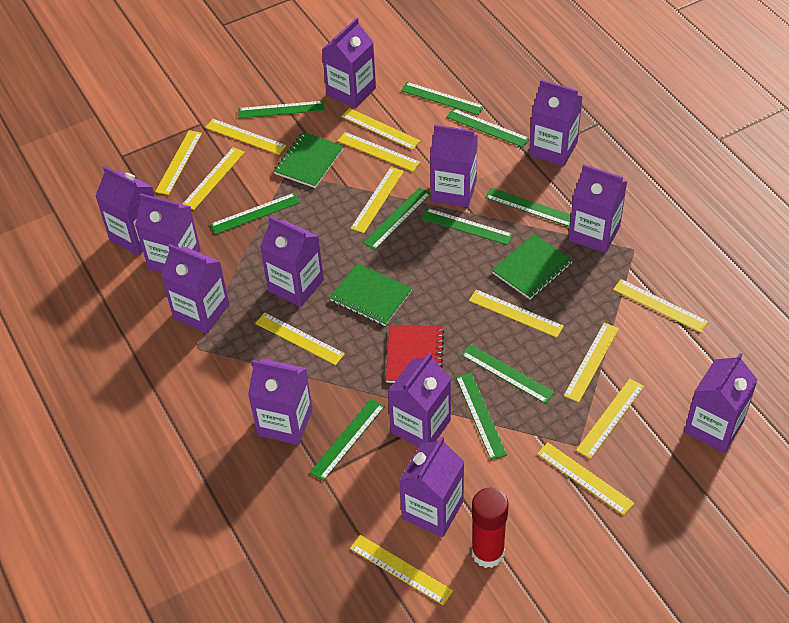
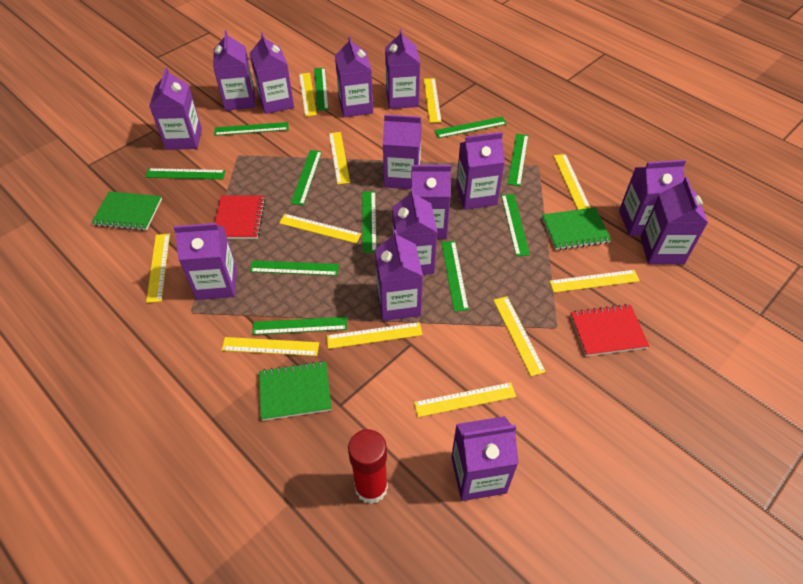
green ruler: [210,193,300,234] [238,101,324,118] [310,398,385,481] [363,187,431,250] [401,82,484,115] [421,208,513,245] [446,108,530,147] [456,373,507,460] [461,344,555,404] [485,188,571,227] = 10 -> [145,168,226,179] [214,122,288,136] [250,260,339,276] [252,317,347,335] [291,150,322,205] [314,68,329,111] [362,191,377,253] [434,117,507,138] [441,241,469,312] [501,194,530,256] [508,134,528,186] = 11
purple carton: [95,166,155,256] [135,193,201,273] [161,244,230,333] [248,359,313,445] [260,216,324,307] [322,18,376,108] [388,352,451,447] [399,436,464,537] [430,125,478,207] [529,80,583,166] [569,164,627,253] [684,353,758,453] = 12 -> [149,68,202,150] [173,223,237,300] [213,30,255,111] [250,33,294,114] [335,36,373,117] [375,230,423,321] [383,114,422,189] [385,29,420,109] [392,188,437,275] [411,165,451,239] [451,416,519,501] [456,132,505,210] [619,160,686,236] [640,177,708,264] = 14
red notebook: [386,325,444,383] = 1 -> [215,196,265,239] [570,304,649,356] = 2
yellow ruler: [155,130,202,195] [183,147,245,210] [205,119,286,155] [255,312,345,365] [338,132,420,172] [341,108,420,150] [350,535,453,605] [351,167,404,233] [469,289,564,338] [537,442,634,515] [564,323,619,402] [576,379,644,459] [613,279,708,333] = 13 -> [146,234,170,303] [221,337,319,356] [279,214,361,244] [299,73,317,117] [327,322,423,349] [329,132,350,184] [414,382,516,417] [424,78,442,123] [494,296,546,376] [549,270,640,293] [554,154,591,210] = 11

